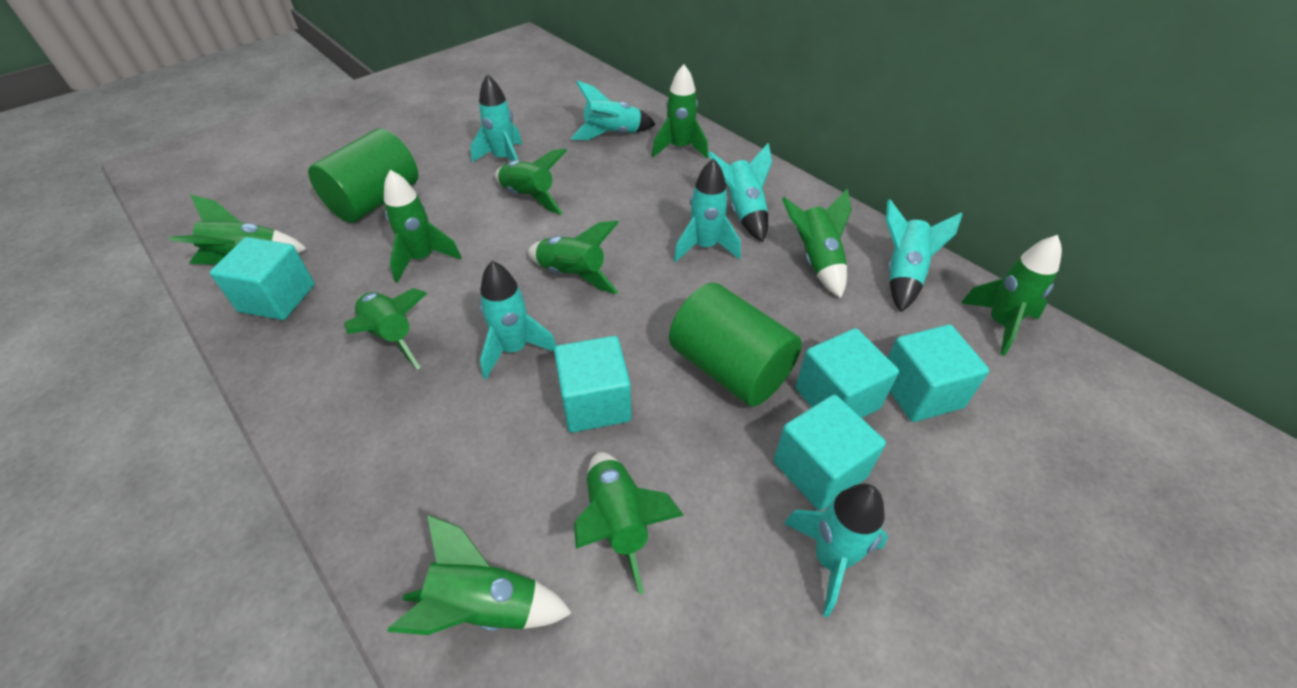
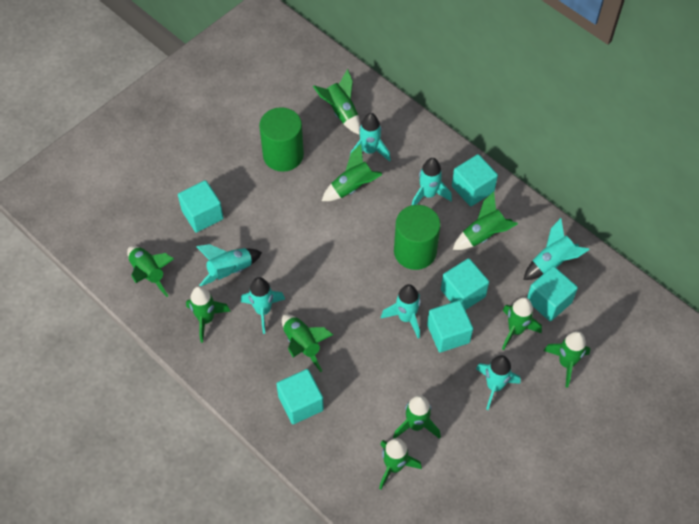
turquoise cube: [210,237,315,320] [554,336,632,433] [774,394,886,511] [796,328,899,418] [888,324,989,422] = 5 -> [178,180,224,233] [276,369,324,424] [427,300,473,353] [441,258,489,310] [452,154,498,206] [527,266,578,321] = 6

